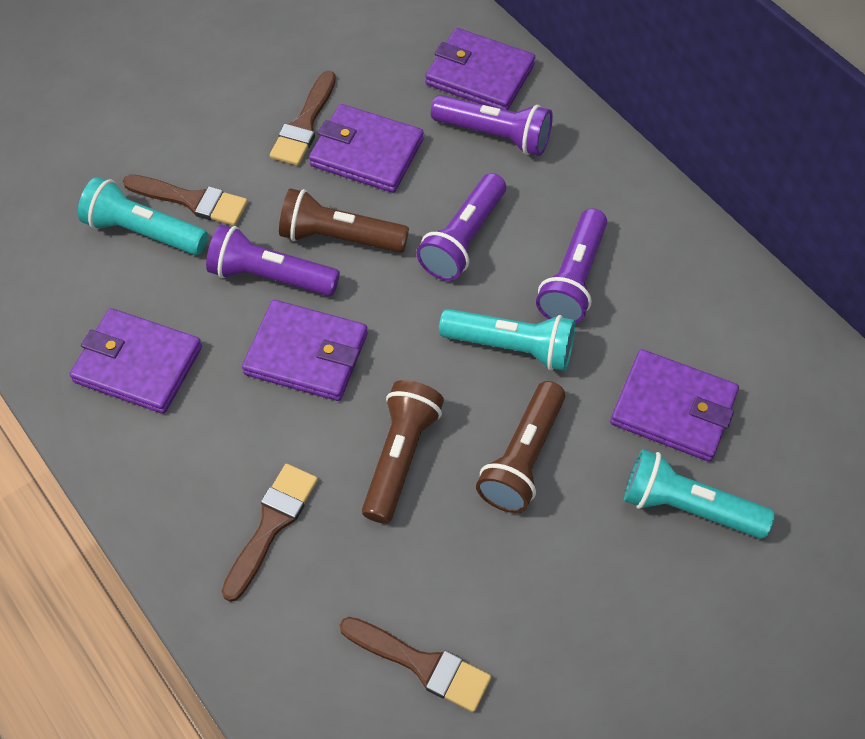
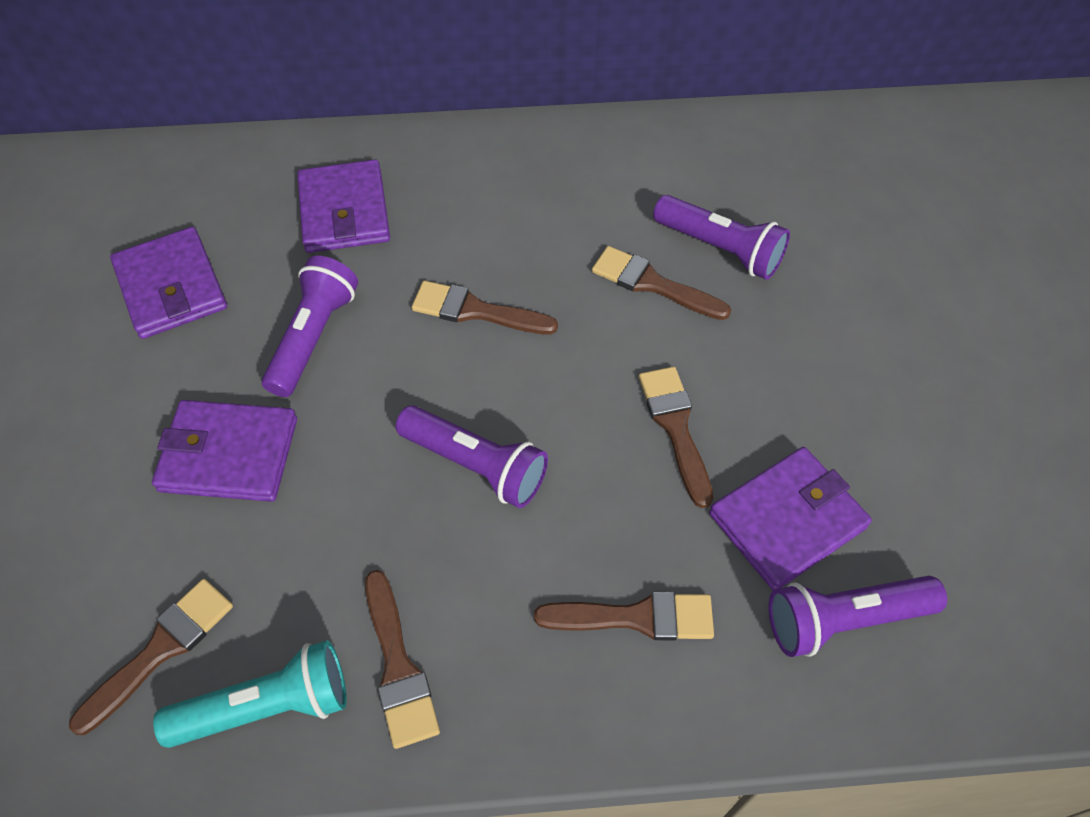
brown brush: [123,175,248,226] [221,464,318,602] [270,71,336,166] [340,617,491,712] = 4 -> [69,579,233,735] [365,570,440,749] [411,281,558,335] [534,592,714,640] [592,246,731,320] [639,367,713,508] = 6
brown flashlight: [279,188,409,253] [362,380,444,524] [476,381,565,513] = 3 -> none = 0
purple wallet: [69,308,202,414] [242,300,368,401] [309,104,424,193] [425,28,535,110] [610,349,739,462] = 5 -> [110,227,227,339] [152,400,297,502] [297,160,390,253] [709,447,872,590] = 4
turquoise flashlight: [78,177,208,255] [439,309,575,371] [624,449,775,539] = 3 -> [153,640,347,748] = 1

